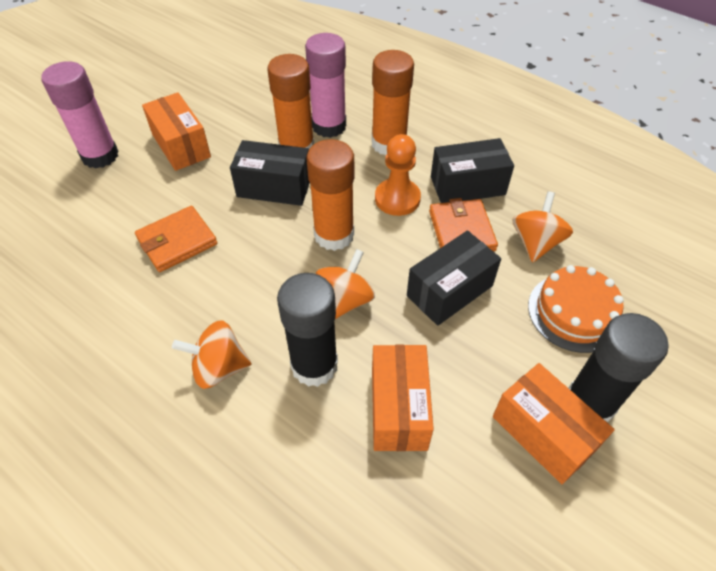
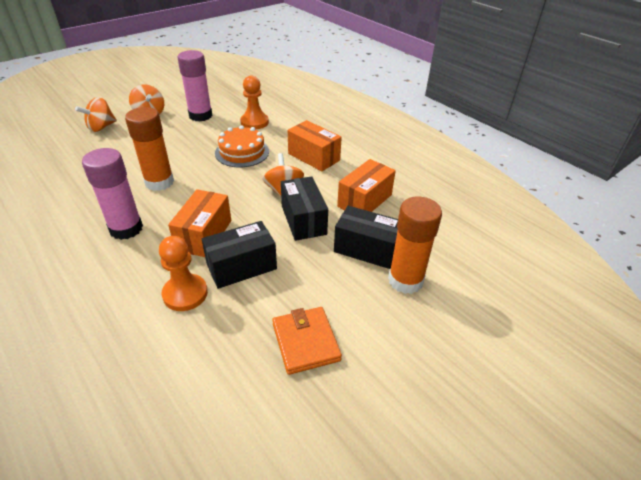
black glue stick: [277,273,338,387] [569,313,669,423] = 2 -> none = 0
orange glue stick: [267,54,314,149] [307,139,354,251] [372,50,414,155] = 3 -> [125,107,174,191] [388,197,442,294] = 2
orange pawn: [375,134,421,216] = 1 -> [159,236,208,311] [240,76,269,129] = 2
orange wallet: [135,206,217,272] [429,198,498,251] = 2 -> [272,307,342,375] = 1

